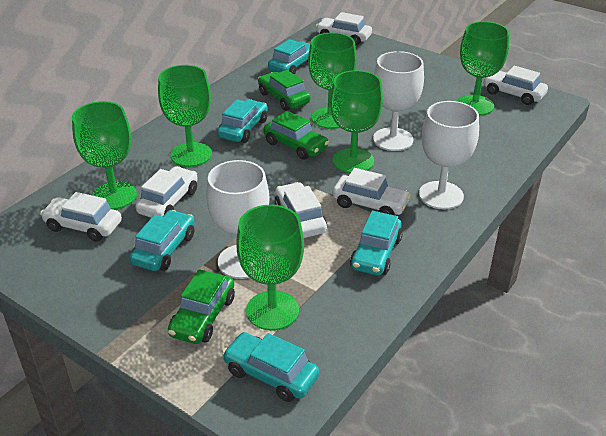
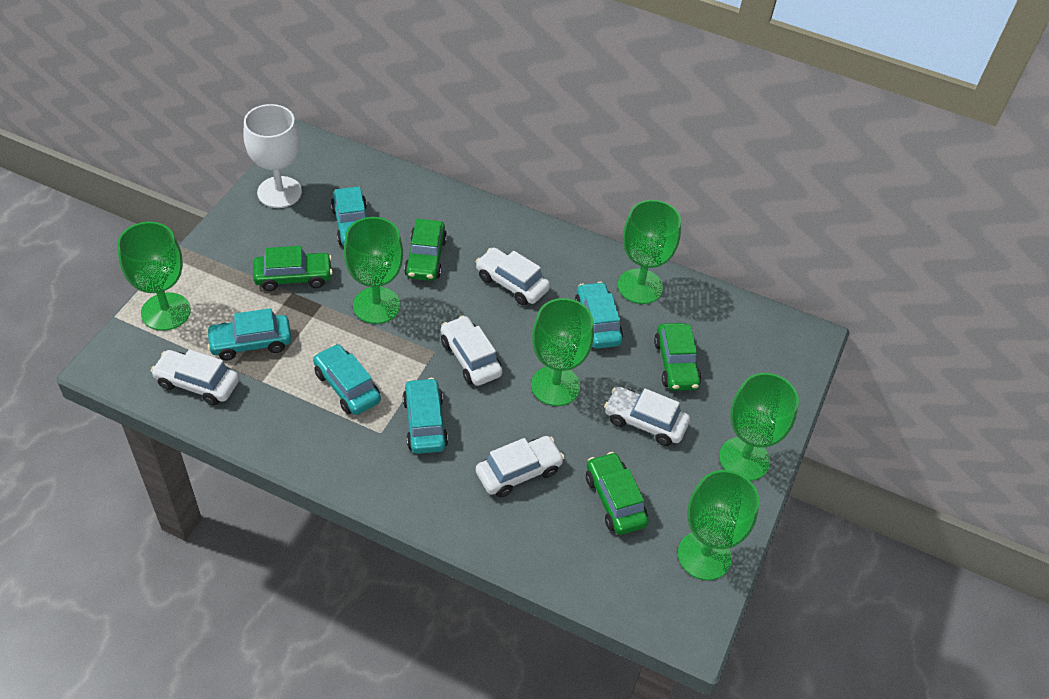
green car: [168,269,235,344] [258,70,310,111] [263,111,329,160] = 3 -> [253,246,333,291] [404,219,447,281] [586,452,649,535] [654,323,701,391] = 4
white car: [40,192,122,242] [135,166,198,218] [274,182,327,238] [316,12,372,45] [332,168,411,215] [483,66,548,105] = 6 -> [151,349,239,405] [441,315,503,386] [475,248,550,305] [476,436,565,497] [604,387,690,446] = 5
white goblet: [206,160,270,279] [373,51,424,151] [419,101,479,210] = 3 -> [243,104,302,208] = 1

